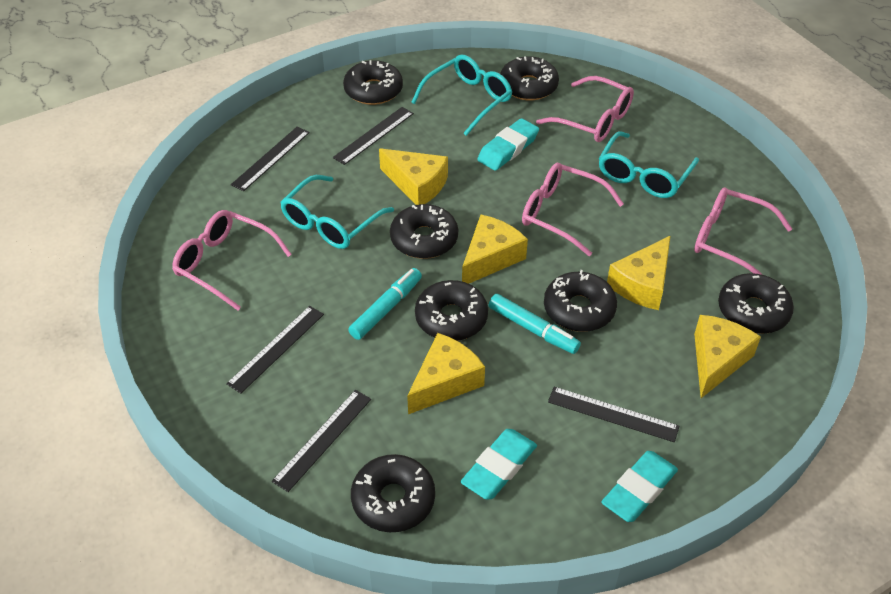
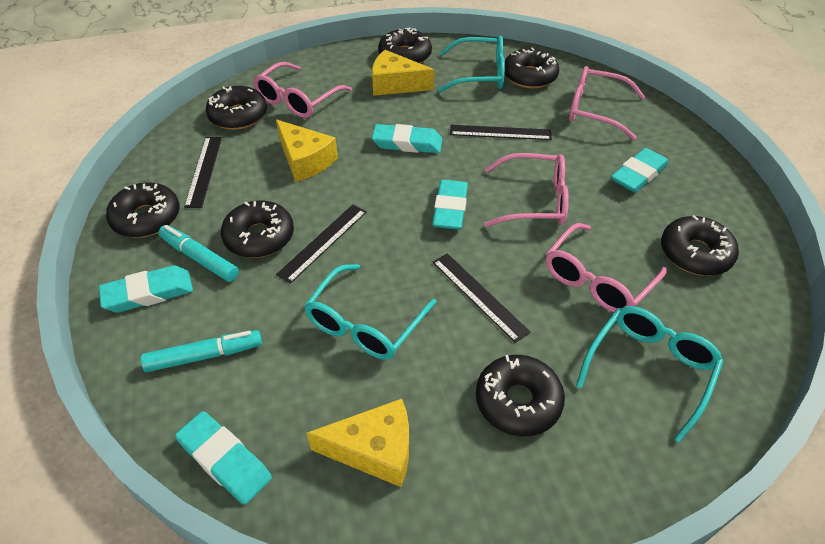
black ruler: [226,306,324,394] [231,127,310,191] [272,390,371,492] [333,107,414,165] [548,387,680,442] = 5 -> [184,137,222,208] [276,205,367,284] [433,253,531,343] [450,125,552,140] = 4
turquoise eraser: [460,429,537,500] [477,118,539,171] [601,451,678,522] = 3 -> [99,265,193,312] [175,411,272,505] [372,124,442,153] [432,180,468,230] [611,148,669,193] = 5
yellow cheese: [379,148,448,205] [407,333,485,414] [462,215,528,284] [607,236,670,310] [694,315,761,398] = 5 -> [276,120,338,182] [306,399,409,487] [372,50,434,96] = 3

